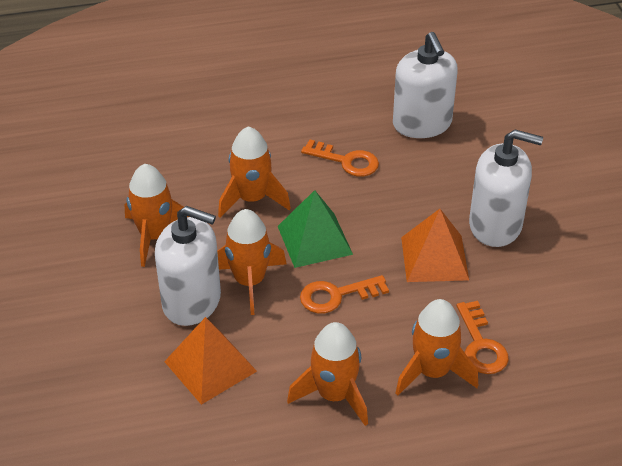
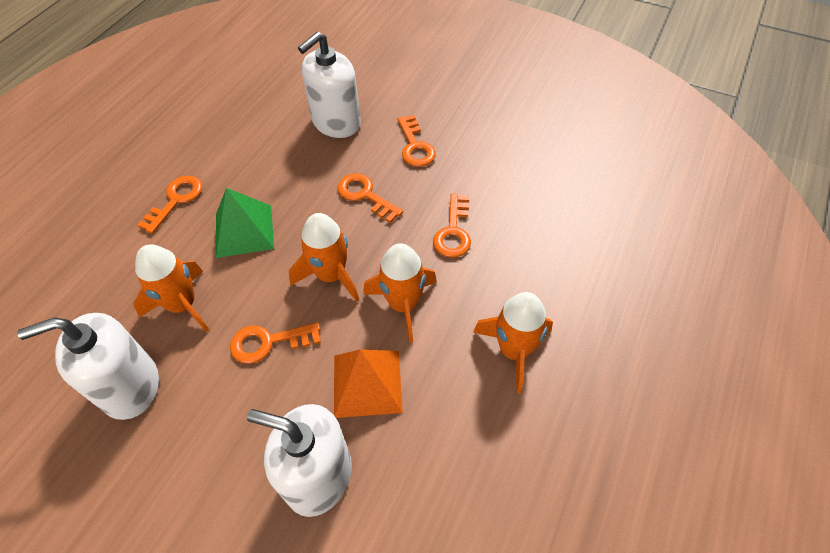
orange key: [300,275,389,314] [301,139,379,177] [456,301,509,374] = 3 -> [137,176,202,234] [230,322,321,364] [337,173,403,223] [397,115,436,167] [433,194,471,258] = 5
orange pyramid: [164,317,257,405] [401,209,469,282] = 2 -> [334,349,403,418] = 1
orange rocket: [125,164,189,267] [217,209,287,315] [218,126,291,218] [287,322,368,426] [396,299,478,395] = 5 -> [133,245,209,332] [289,213,359,302] [363,243,437,343] [473,292,553,393] = 4

